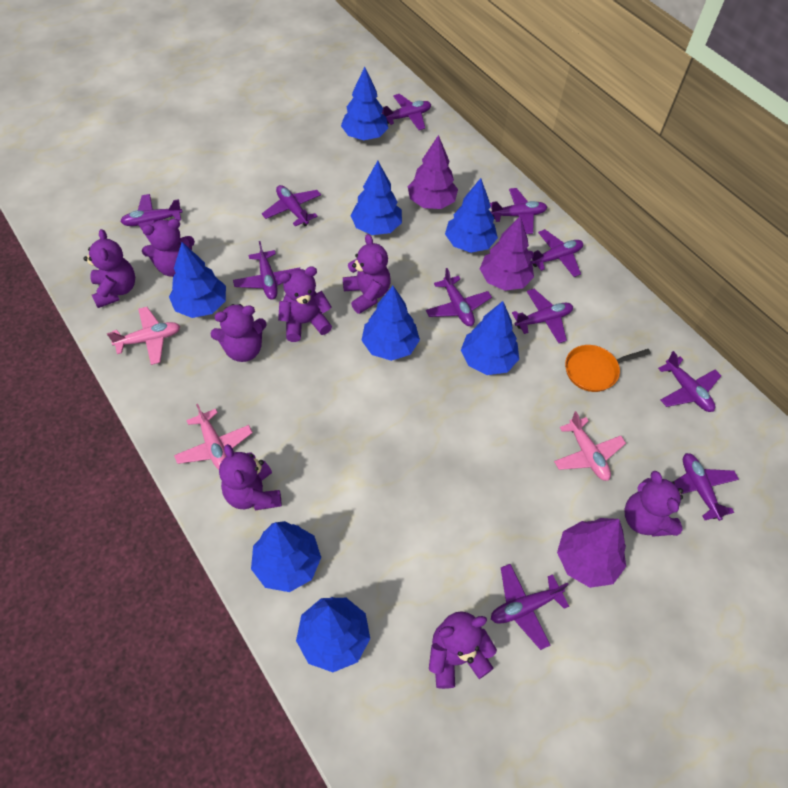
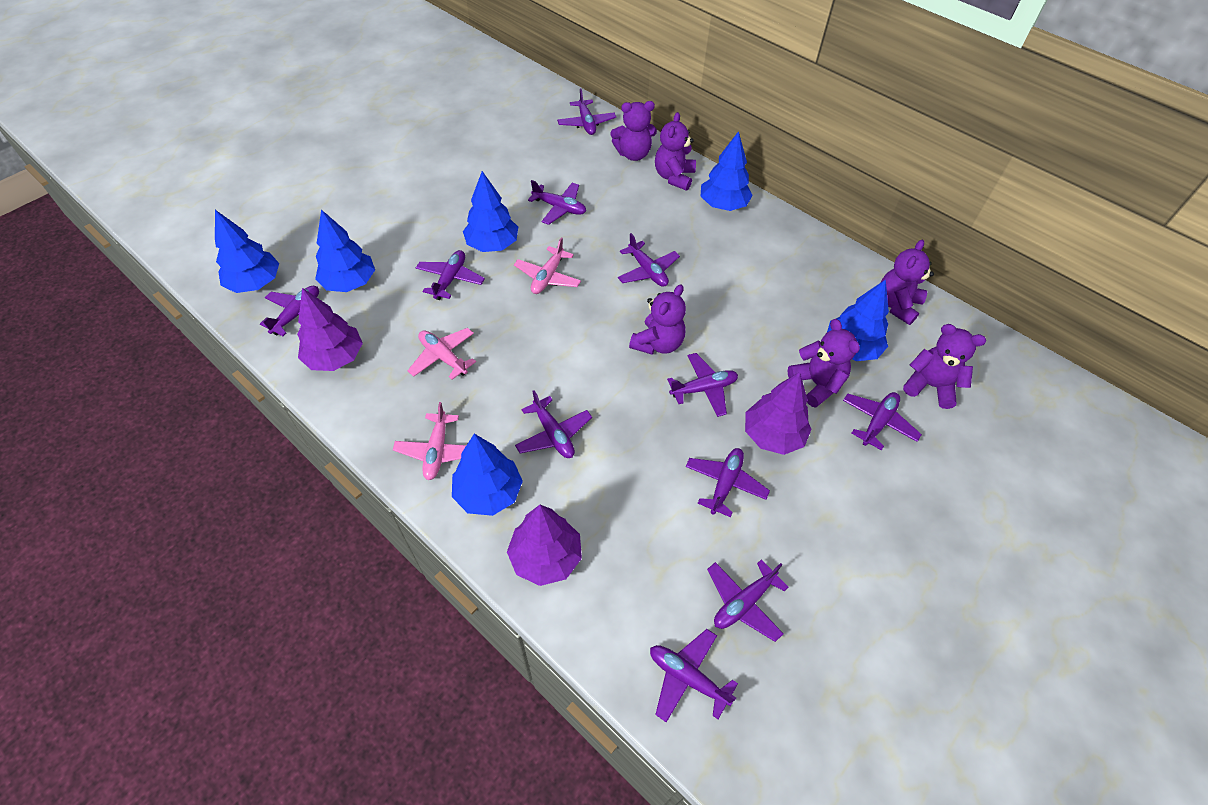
blue tree: [169,242,226,318] [251,521,321,592] [296,597,370,672] [341,67,388,140] [350,161,402,235] [361,286,420,361] [445,178,498,253] [461,301,519,375] = 8 -> [215,210,279,293] [315,210,375,292] [452,434,523,516] [463,171,518,252] [701,131,753,211] [827,279,889,361] = 6
orange pan: [565,345,651,392] = 1 -> none = 0
purple teddy bear: [84,229,135,308] [142,219,195,277] [210,304,267,362] [219,444,282,511] [278,266,332,342] [343,234,391,314] [429,611,497,689] [624,471,683,537] = 8 -> [610,101,657,161] [629,284,686,355] [655,112,696,191] [788,319,860,408] [881,240,934,325] [903,324,986,409] = 6

